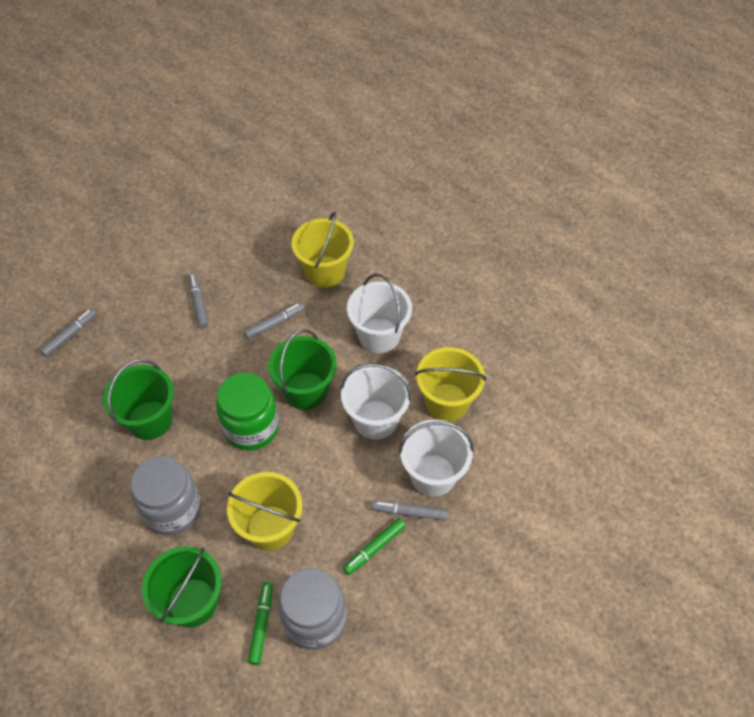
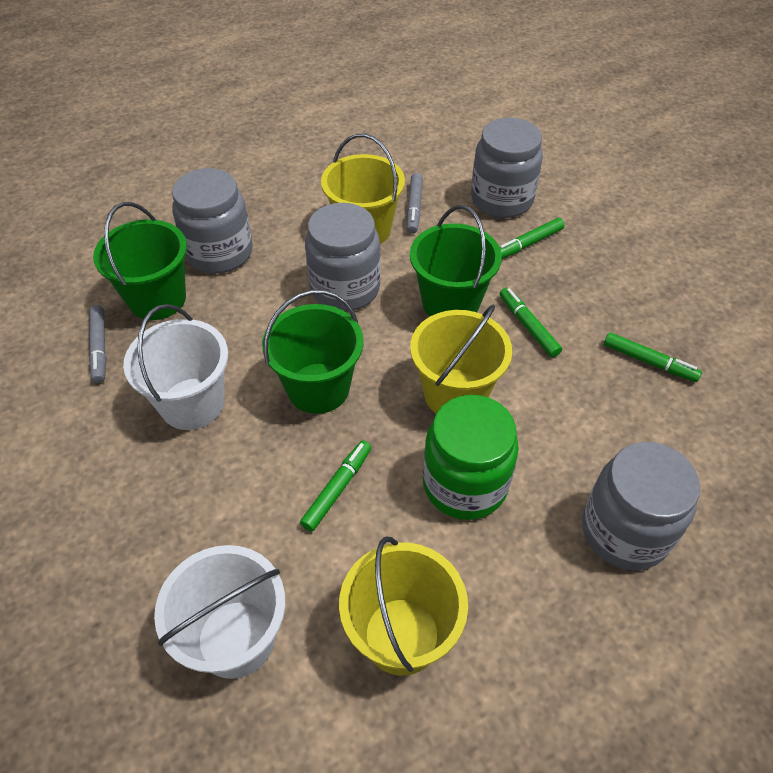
green marker: [248,582,273,665] [343,518,406,575] = 2 -> [300,441,371,532] [500,218,564,259] [500,287,562,357] [604,332,702,382] = 4
grey jar: [131,456,201,536] [278,568,346,650] = 2 -> [172,168,253,273] [305,203,381,311] [471,117,543,218] [582,442,700,570] = 4
grey marker: [40,309,97,357] [188,274,208,328] [244,303,304,340] [372,501,447,521] = 4 -> [89,305,106,383] [407,173,423,234] = 2
white bucket: [341,363,411,440] [347,273,412,353] [399,420,474,497] = 3 -> [123,304,228,430] [154,545,285,679] = 2

